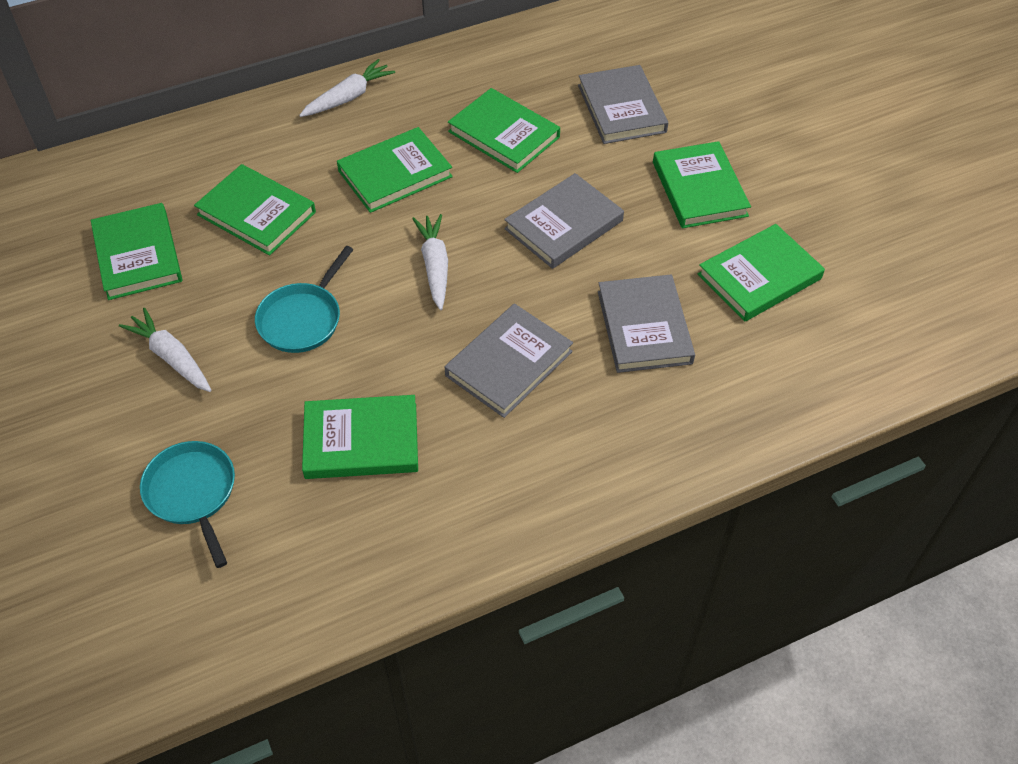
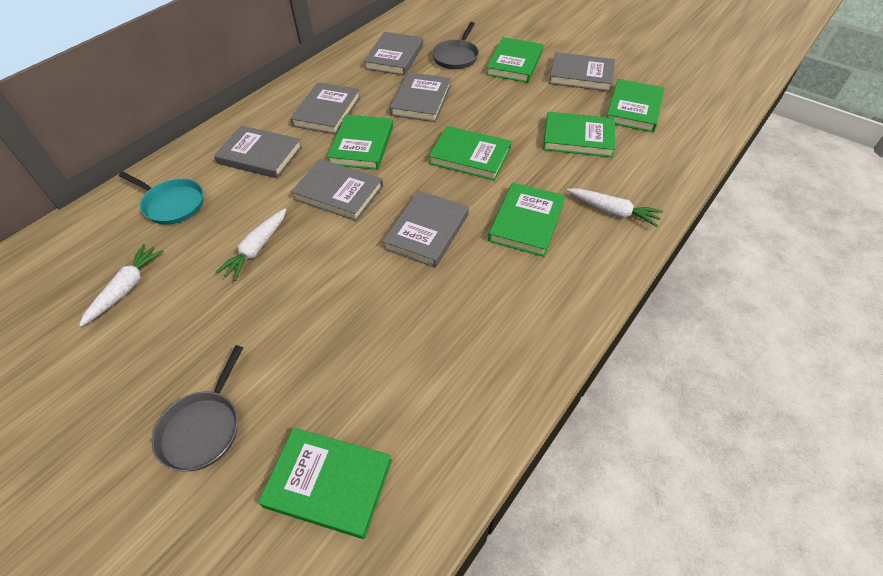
grey book: [445,304,573,418] [504,173,624,269] [578,65,668,144] [598,275,695,373] = 4 -> [214,126,302,178] [290,82,361,135] [291,159,383,221] [364,32,423,76] [382,191,469,268] [390,72,451,122] [549,52,615,92] = 7
grey pan: none = 0 -> [152,345,243,471] [432,22,479,69] = 2
turquoise pan: [140,441,235,568] [255,246,354,353] = 2 -> [119,172,203,225] = 1

